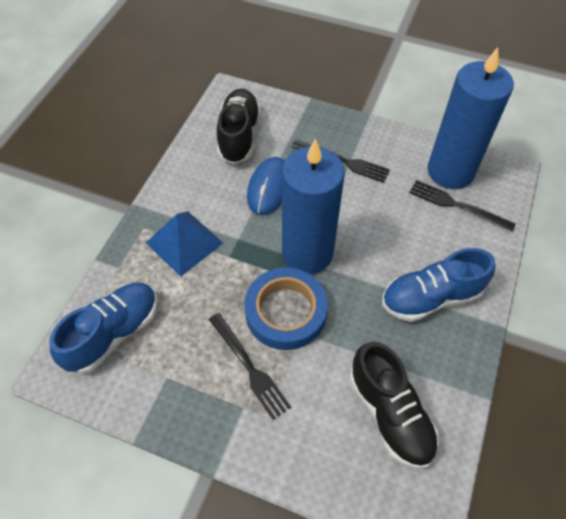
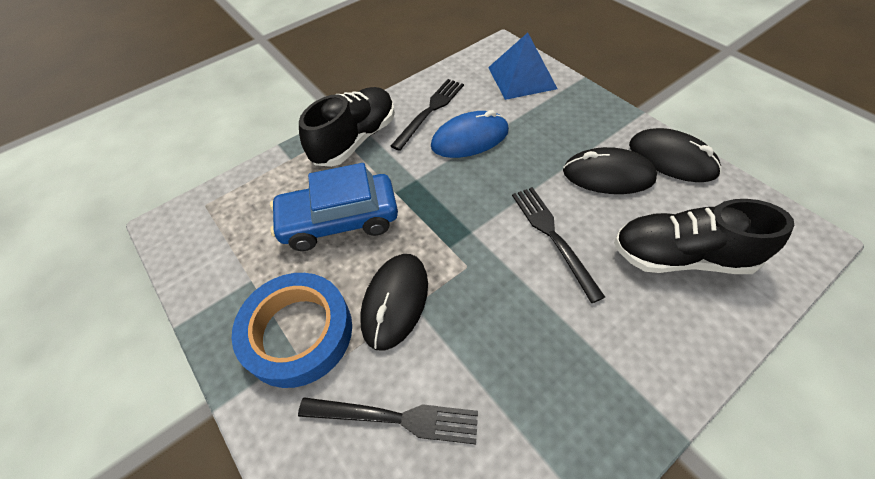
black mouse: none = 0 -> [360,254,428,351] [563,147,657,194] [629,128,722,182] = 3
blue candle: [282,139,345,274] [428,47,514,189] = 2 -> none = 0
blue car: none = 0 -> [270,163,398,251] = 1
blue shoe: [49,283,157,374] [382,248,495,322] = 2 -> none = 0

